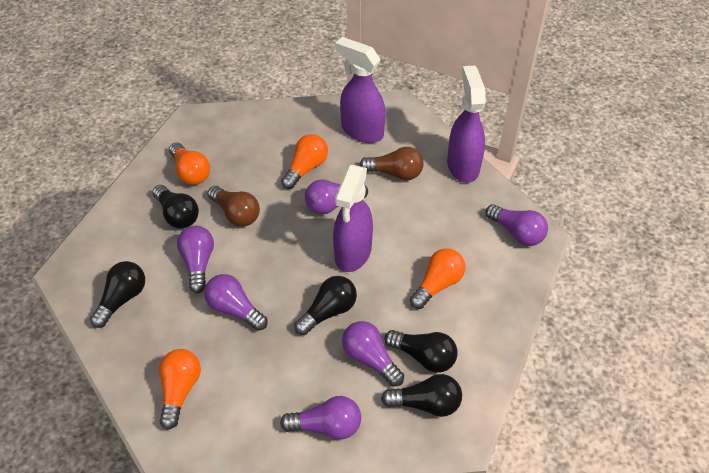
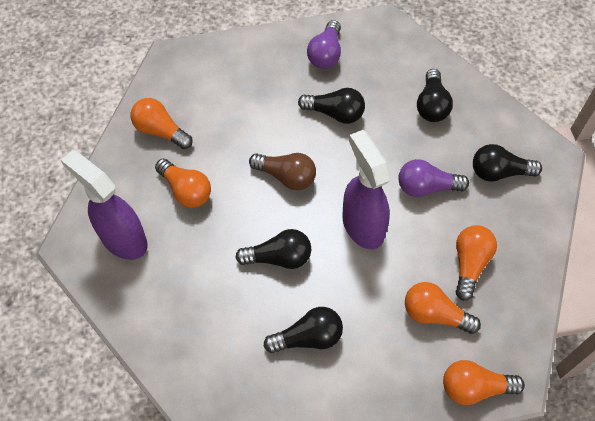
brown light bulb: [208,186,260,227] [359,147,424,180] = 2 -> [249,153,316,190] = 1
orange light bulb: [159,349,201,430] [169,143,210,185] [281,134,328,189] [410,248,465,309] = 4 -> [131,98,193,149] [155,159,211,208] [405,282,481,334] [443,360,525,405] [455,225,497,301] = 5
purple light bulb: [177,226,214,293] [204,274,268,331] [280,396,361,440] [305,179,368,214] [342,321,404,387] [486,204,548,246] = 6 -> [307,20,341,69] [398,159,469,197] = 2
purple spray bottle: [333,165,373,272] [335,37,386,143] [447,65,486,183] = 3 -> [61,150,148,260] [342,130,391,250] = 2

